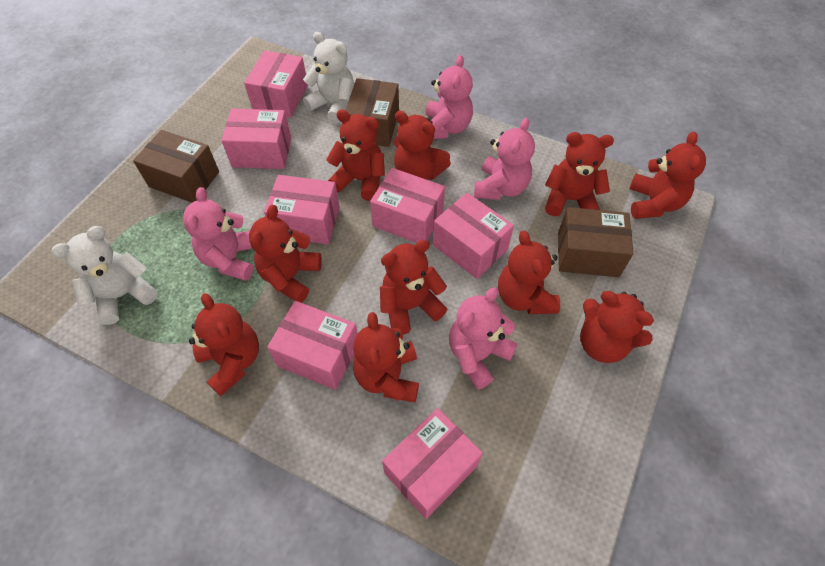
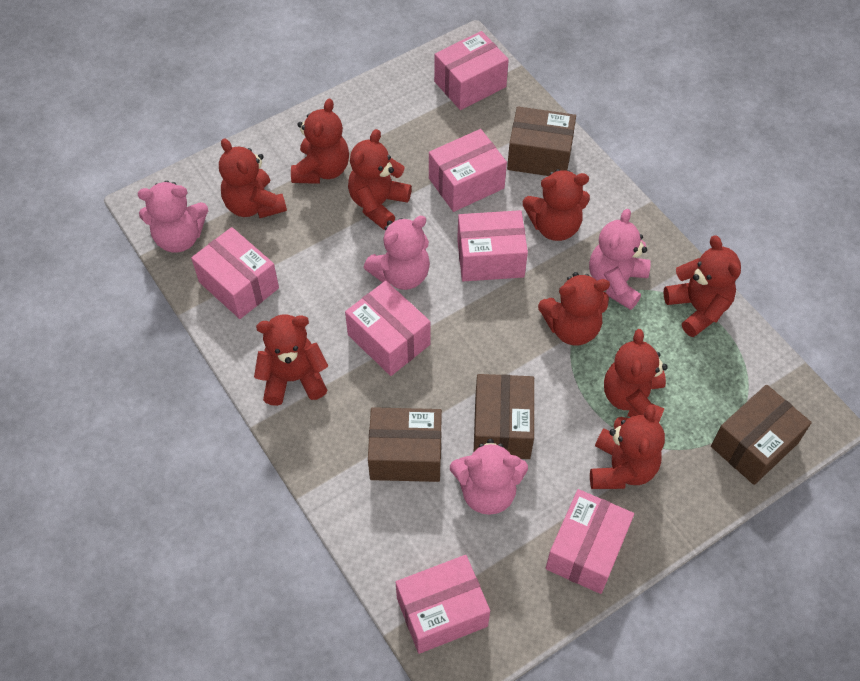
brown box: [133,130,219,203] [346,78,399,147] [558,207,633,277] = 3 -> [368,407,442,482] [474,374,534,459] [507,106,576,176] [711,385,812,485] = 4
red teddy bear: [189,293,259,396] [249,205,322,303] [326,109,385,201] [353,312,419,402] [380,240,447,335] [394,111,451,180] [498,231,560,314] [545,132,614,216] [580,291,654,363] [629,132,706,219] = 10 -> [219,138,287,218] [254,314,328,406] [291,99,349,184] [348,129,412,230] [523,169,590,241] [538,272,610,345] [590,404,665,489] [604,329,668,422] [663,235,741,337] = 9
white teddy bear: [51,226,158,325] [303,32,354,123] = 2 -> none = 0

